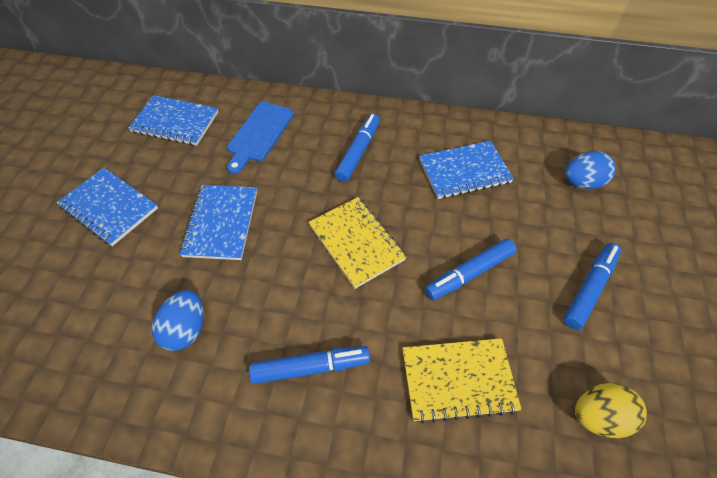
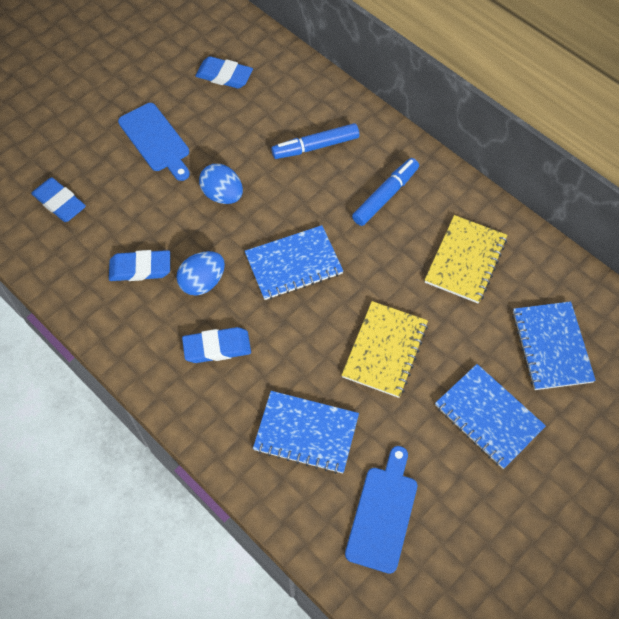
blue cutting board: [227,102,294,174] = 1 -> [118,103,190,181] [345,446,417,574] = 2
blue eraser: none = 0 -> [31,177,86,222] [109,250,170,281] [182,327,251,363] [195,56,253,89] = 4
blue marker: [249,346,370,384] [334,114,380,182] [425,239,517,300] [563,243,621,330] = 4 -> [271,123,359,159] [352,158,419,226] = 2
yellow egg: [575,383,647,438] = 1 -> none = 0

